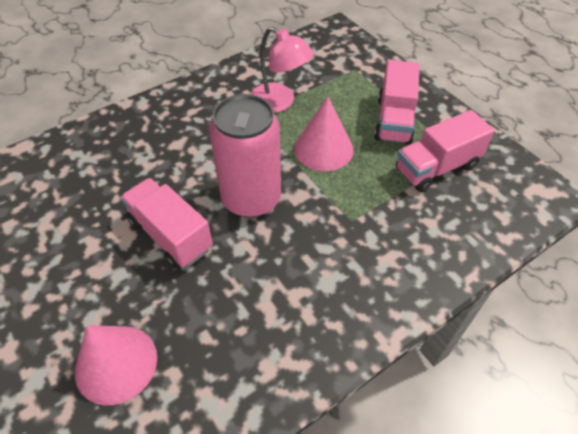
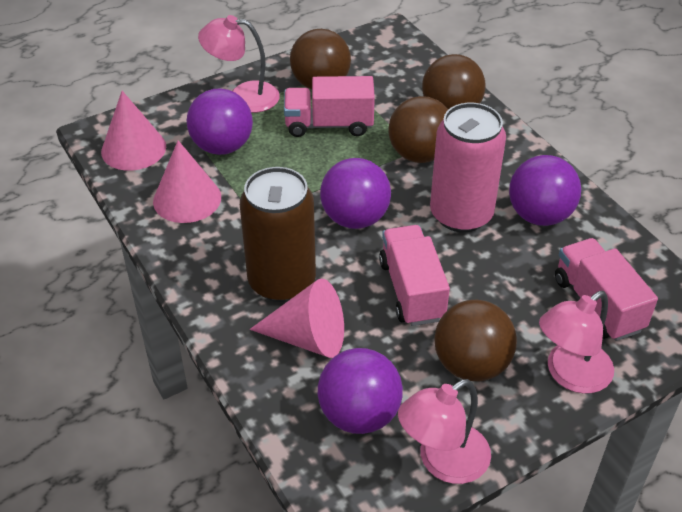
brown ball: none = 0 -> [290,29,351,90] [388,96,448,163] [422,54,486,110] [434,300,517,382] = 4
brown can: none = 0 -> [240,167,316,302] = 1
pink cone: [75,325,157,405] [294,96,354,171] = 2 -> [101,91,166,171] [153,140,221,223] [250,279,344,358] = 3
pink lamp: [250,27,314,113] = 1 -> [198,15,280,113] [398,379,491,484] [539,291,614,394] = 3
purple ball: none = 0 -> [187,88,253,155] [318,348,403,434] [320,158,391,229] [509,155,581,226] = 4

